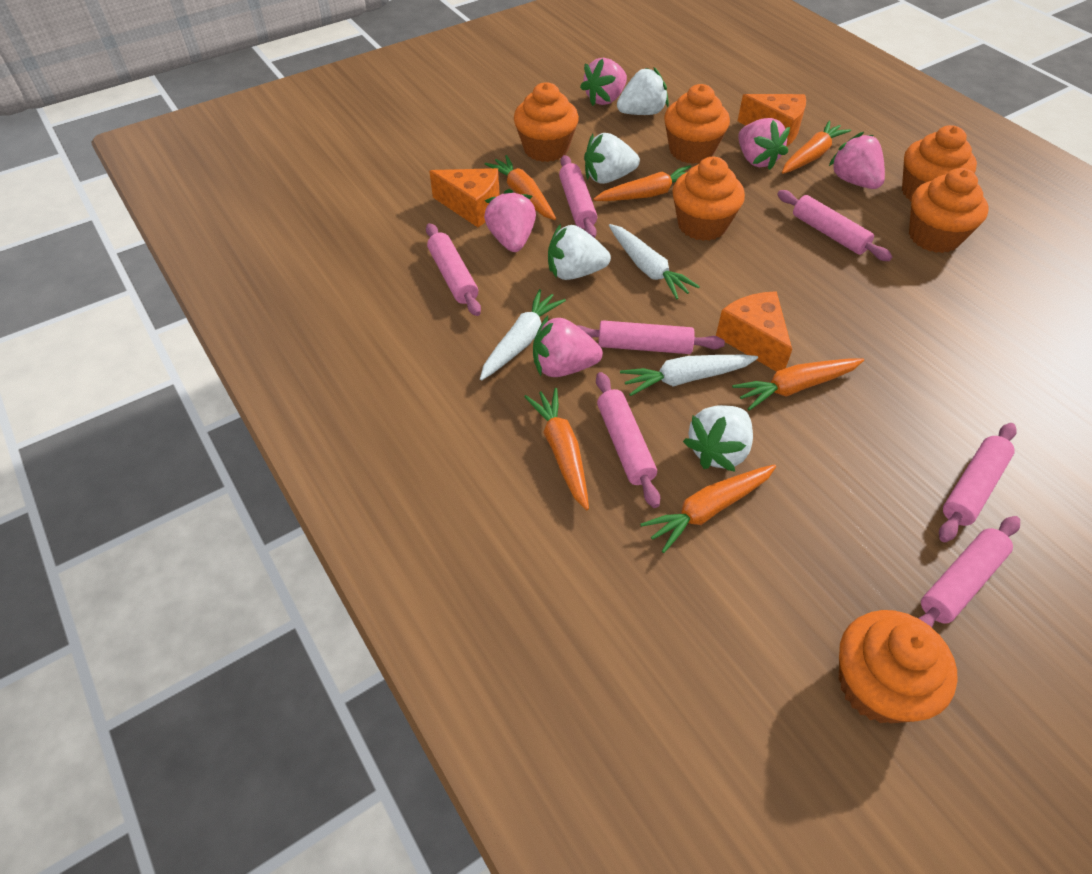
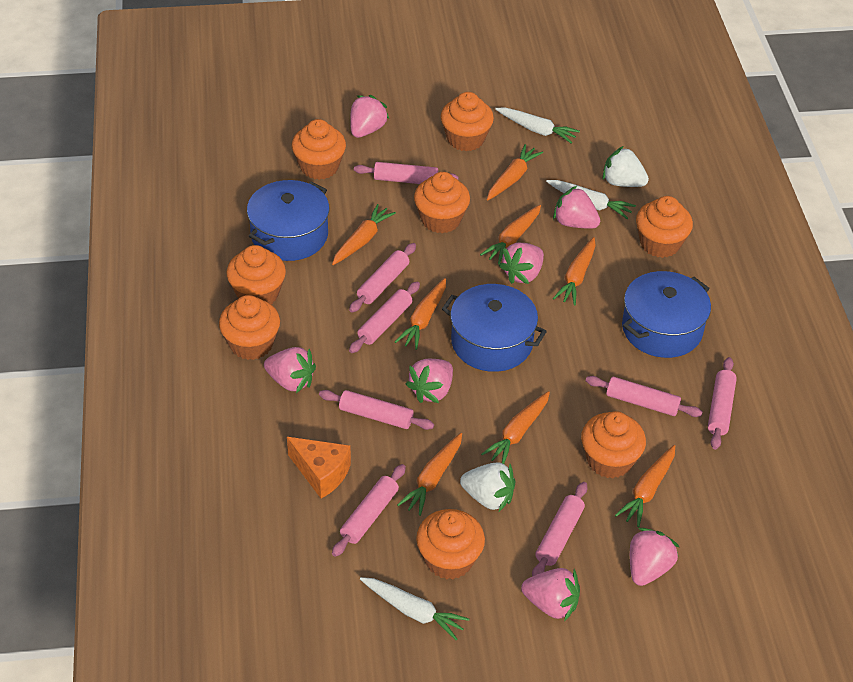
blue pot: none = 0 -> [247,180,330,261] [442,284,547,372] [622,271,711,358] = 3
orange carrot: [485,155,556,220] [524,388,589,510] [593,165,691,201] [640,464,776,553] [732,358,864,411] [782,121,851,174] = 6 -> [332,204,396,265] [395,278,446,350] [397,433,462,516] [480,205,541,264] [481,391,550,464] [487,144,543,200] [553,237,596,305] [615,445,675,527] = 8
orange cheese: [429,168,500,227] [716,291,792,372] [738,94,806,147] = 3 -> [287,437,351,499] = 1
orange cupcake: [514,82,579,162] [664,84,730,164] [672,157,745,241] [839,610,958,723] [902,125,977,202] [909,168,988,253] = 6 -> [219,295,280,360] [227,245,286,304] [292,119,346,180] [414,172,470,233] [416,509,485,579] [441,92,494,151] [581,411,646,478] [636,196,693,258] = 8
pink rolling pin: [426,223,481,316] [559,155,597,238] [576,320,725,354] [596,372,660,508] [777,190,892,261] [918,516,1020,627] [939,423,1017,542] = 7 -> [319,390,434,430] [332,464,406,557] [349,243,416,313] [349,281,420,353] [354,162,459,184] [532,482,588,577] [586,376,703,417] [708,357,737,450] = 8
pink strawberry: [484,189,536,252] [533,315,603,377] [580,58,627,106] [738,118,790,170] [829,132,885,189] = 5 -> [264,347,316,393] [350,95,389,138] [406,359,453,403] [499,243,544,284] [521,568,580,622] [553,186,600,229] [630,528,679,586] = 7
white strawberry: [548,224,611,280] [584,133,640,184] [617,67,669,115] [683,405,753,472] = 4 -> [460,462,516,512] [603,146,649,187] = 2

